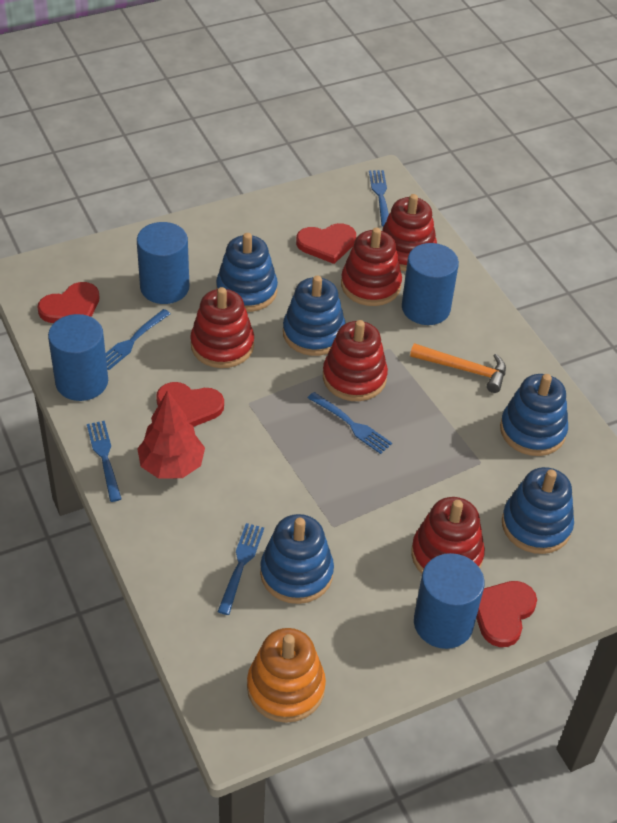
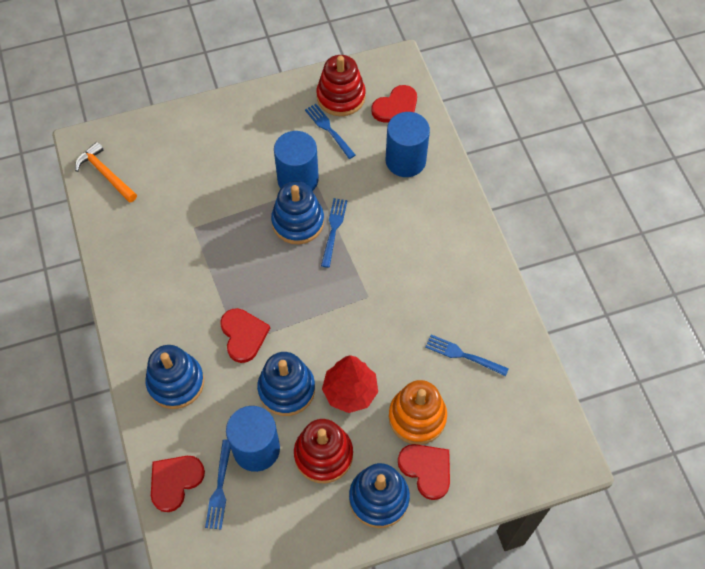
blue cylinder: [48,314,108,401] [137,222,189,304] [402,243,459,325] [414,553,485,649] = 4 -> [226,406,280,472] [274,131,319,191] [386,112,430,177] = 3
blue fork: [87,421,122,502] [106,309,170,370] [218,523,264,615] [308,392,392,454] [369,170,389,227] = 5 -> [205,440,231,529] [305,104,355,159] [321,198,347,268] [425,335,509,376] = 4
blue stacking toy: [216,233,278,312] [260,514,334,604] [283,276,346,356] [500,374,568,456] [502,467,574,554] = 5 -> [145,345,204,409] [257,352,315,416] [271,181,324,244] [349,463,410,528] = 4
red stacking toy: [190,287,254,368] [323,320,388,401] [341,227,402,306] [382,194,437,271] [411,497,485,574] = 5 -> [294,419,353,483] [316,55,366,116] = 2

